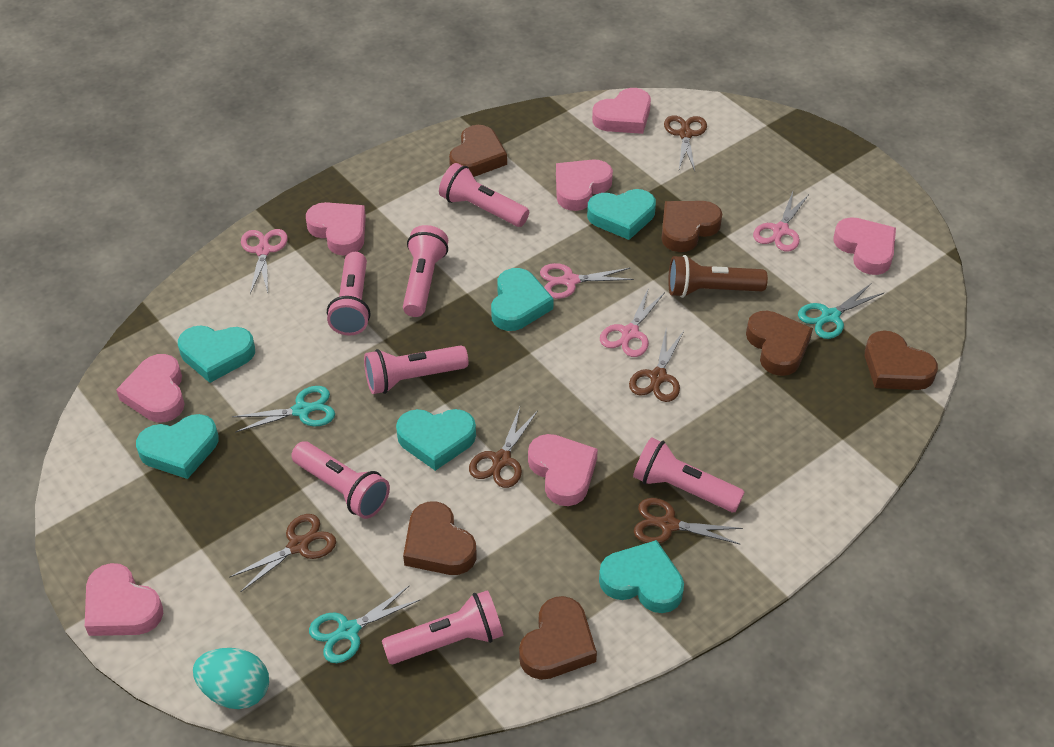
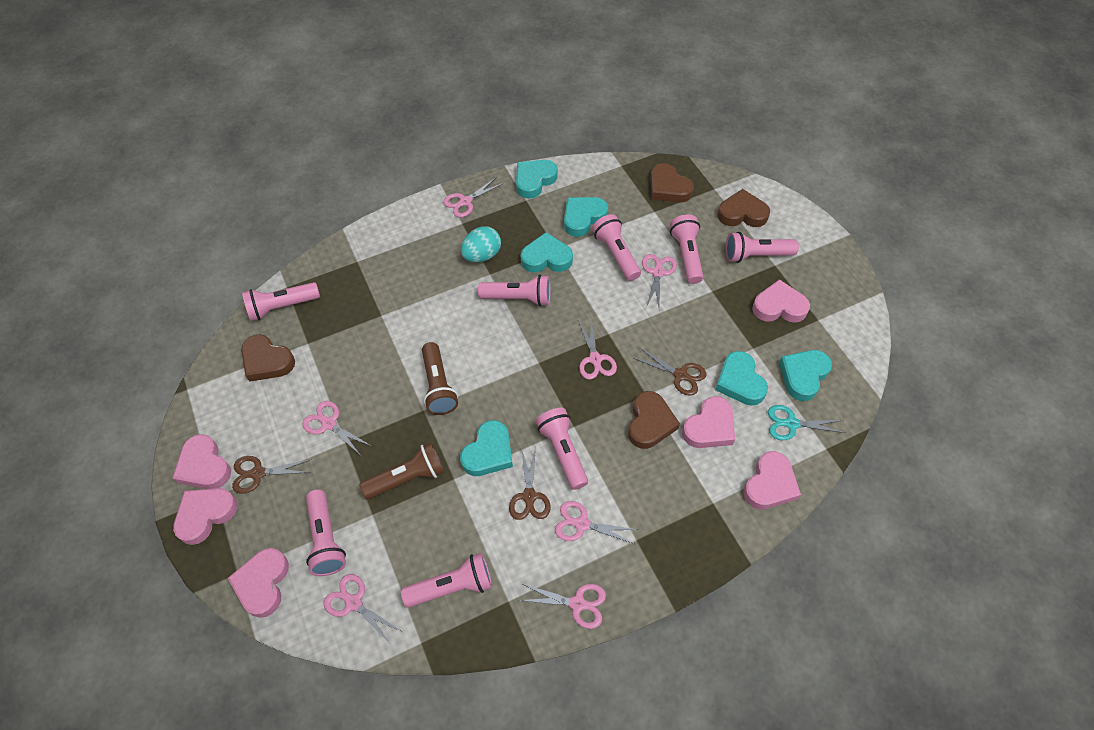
brown flashlight: [668,255,768,298] = 1 -> [359,442,444,499] [422,342,458,415] = 2
brown heart: [403,501,476,575] [449,125,507,177] [519,596,597,680] [661,201,722,252] [746,311,813,376] [865,330,938,390] = 6 -> [241,334,295,382] [628,391,680,449] [650,163,694,203] [717,189,770,227] = 4
brown scissors: [229,514,336,592] [469,407,538,488] [629,331,684,402] [634,498,743,545] [664,115,707,171] = 5 -> [232,456,312,494] [509,447,551,520] [633,347,706,396] = 3
pink flashlight: [291,441,390,519] [327,252,370,335] [364,345,469,394] [382,590,503,664] [403,225,448,317] [439,163,529,227] [633,437,745,512] = 7 -> [242,282,320,321] [306,490,346,576] [401,553,492,608] [478,275,551,306] [536,408,588,490] [592,214,641,281] [670,215,703,284] [726,232,799,263] = 8
pink heart: [85,563,163,636] [116,354,185,422] [306,202,366,256] [528,434,598,506] [556,159,613,211] [592,88,651,134] [834,217,896,275] = 7 -> [172,434,231,489] [173,488,237,545] [228,548,289,618] [682,396,735,448] [743,451,801,510] [752,279,810,323] = 6
pink scissors: [241,229,288,294] [540,263,634,299] [600,287,665,357] [753,192,809,252] = 4 -> [302,401,371,457] [324,574,401,645] [443,178,504,218] [519,584,606,629] [555,501,638,544] [578,321,617,380] [642,254,677,308] = 7
turquoise scissors: [232,386,335,433] [309,585,421,663] [798,284,884,339] = 3 -> [768,405,845,440] = 1

